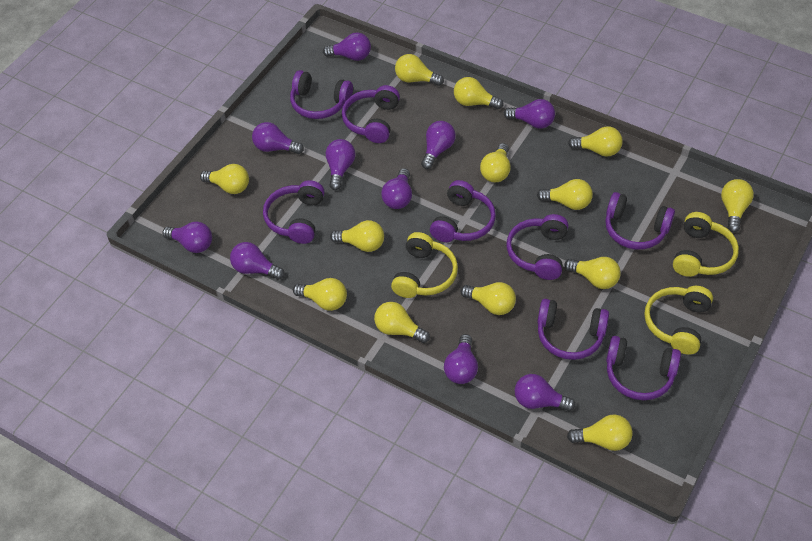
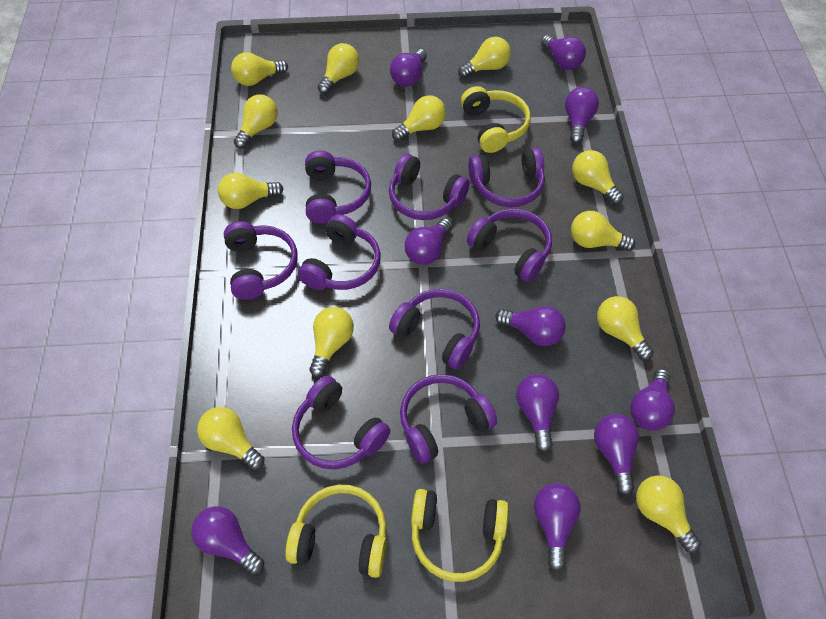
purple headphones: [263,180,325,244] [290,70,353,119] [342,85,400,143] [430,180,496,242] [507,214,569,280] [537,299,609,360] [605,192,675,250] [606,336,681,400] = 8 -> [224,221,298,300] [292,376,391,469] [298,214,381,290] [305,151,371,224] [389,154,469,220] [389,289,480,370] [400,374,497,464] [467,209,552,282] [468,147,545,207] = 9
yellow light bulb: [200,164,249,194] [293,278,347,311] [330,220,384,252] [374,302,430,343] [395,54,444,86] [454,77,503,109] [460,282,516,315] [480,143,510,182] [537,179,593,210] [565,257,620,289] [567,415,632,451] [568,127,623,157] [721,179,754,232] = 13 -> [197,407,265,470] [218,173,284,209] [231,52,288,86] [234,95,278,149] [309,307,354,377] [318,43,359,94] [392,95,446,141] [458,37,511,78] [571,211,635,251] [572,150,624,204] [597,296,653,361] [636,475,701,553] = 12

